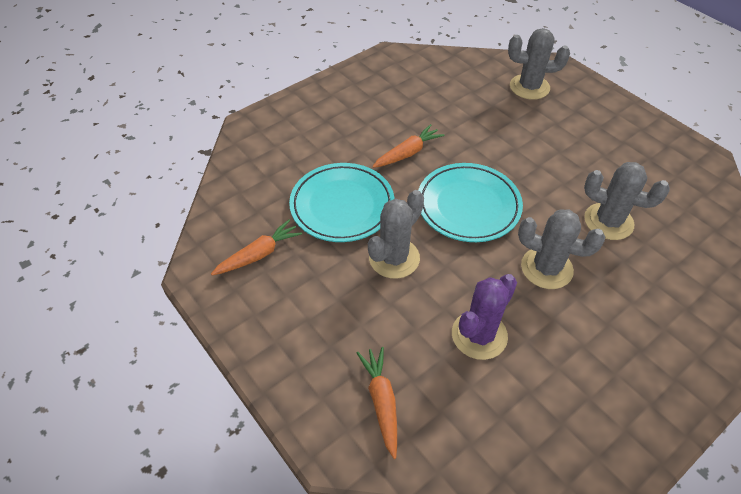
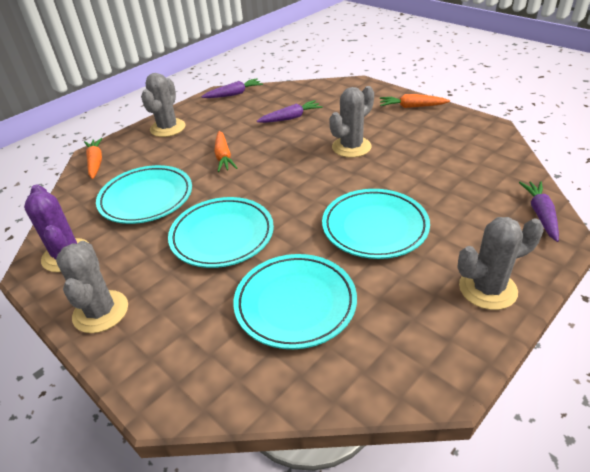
purple carrot: none = 0 -> [201,78,263,98] [256,100,323,123] [519,181,559,242] = 3
turquoise plate: [289,163,395,242] [418,163,523,242] = 2 -> [96,165,192,224] [168,197,274,268] [233,254,357,349] [322,189,430,259] = 4

